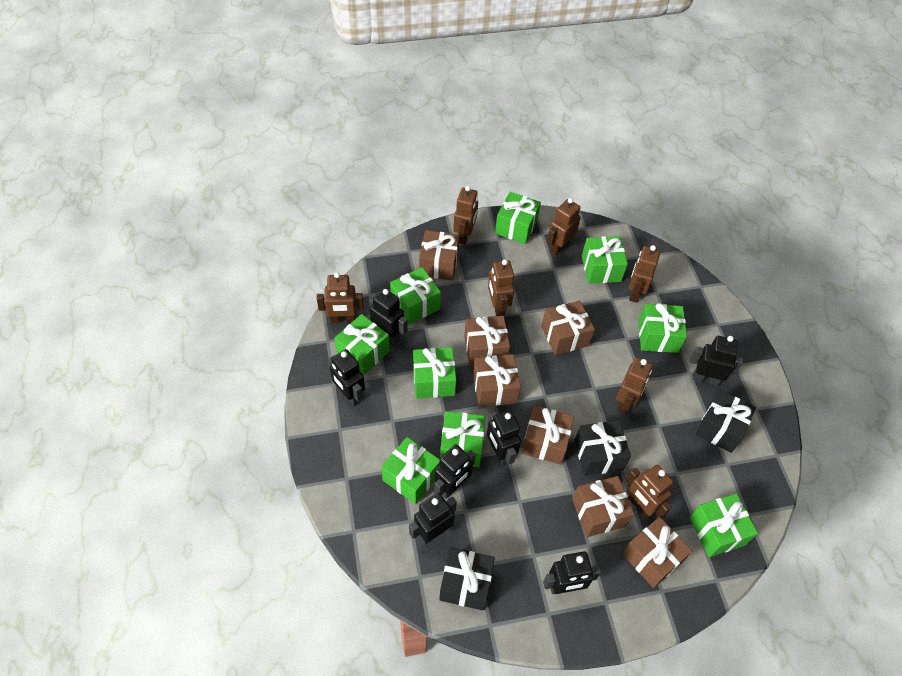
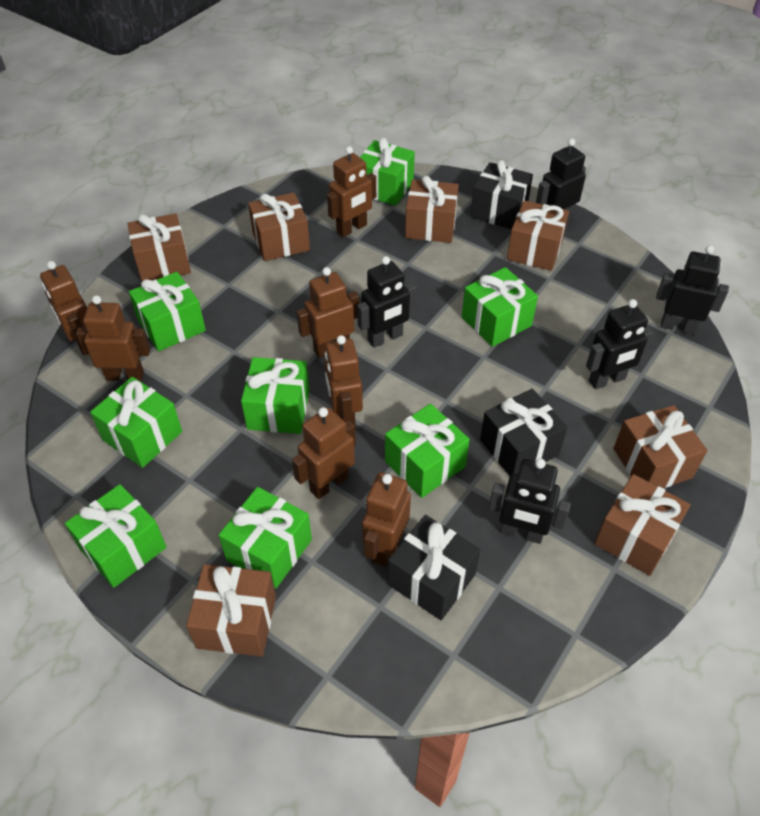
black robot: [329,349,365,406] [369,288,408,345] [409,493,457,545] [434,444,476,499] [487,410,521,466] [543,551,601,594] [690,336,743,386] = 7 -> [357,256,416,348] [489,458,571,544] [536,139,586,219] [586,299,654,389] [656,245,729,335] = 5
green gift: [334,314,390,375] [381,437,440,504] [390,267,441,325] [413,347,456,398] [440,411,485,468] [495,192,541,244] [582,236,628,284] [638,303,687,353] [689,493,758,557] = 9 -> [65,484,167,588] [90,377,182,468] [129,272,206,351] [219,487,312,589] [241,357,310,434] [360,138,415,206] [385,404,470,498] [462,267,538,347] = 8

